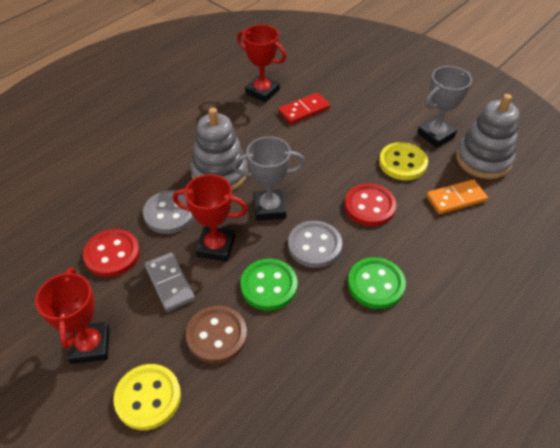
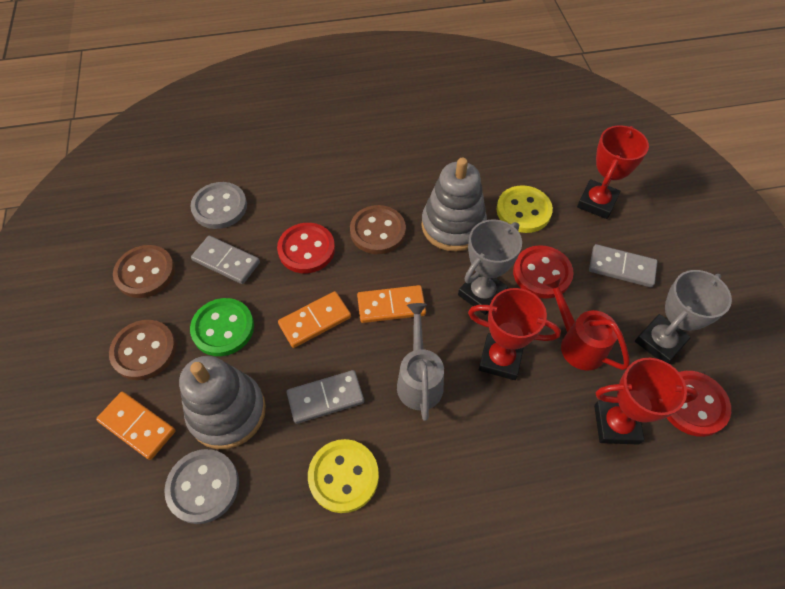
brown button: [186,306,247,364] = 1 -> [109,320,176,380] [113,245,175,298] [350,205,406,254] = 3
green button: [240,259,298,311] [348,257,406,309] = 2 -> [190,298,254,356] = 1
grey domino: [145,253,195,312] = 1 -> [191,236,260,284] [287,370,364,424] [589,244,657,287] = 3
grey watering can: none = 0 -> [397,303,444,421] = 1
orange domino: [426,179,488,214] = 1 -> [96,392,175,460] [278,291,351,348] [357,285,426,323] = 3
red button: [83,229,140,277] [344,183,396,226] = 2 -> [277,223,335,273] [513,245,574,299] [667,371,731,437] = 3
red domino: [278,92,330,124] = 1 -> none = 0
red watering can: none = 0 -> [543,274,630,371] = 1

